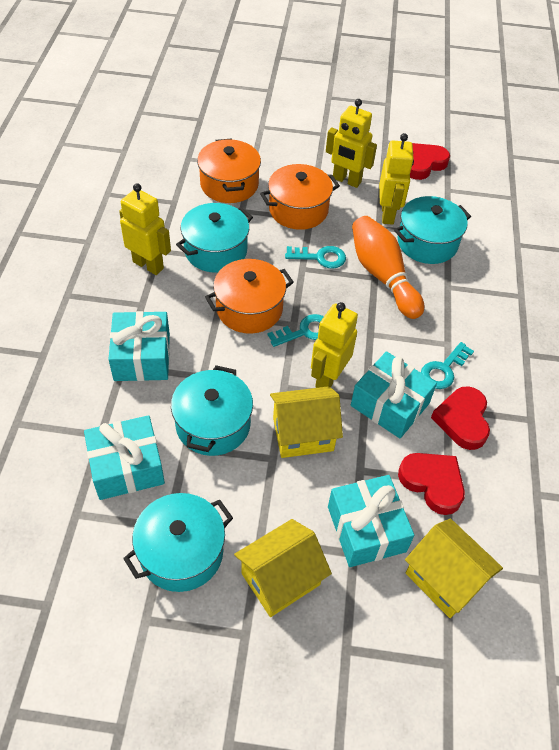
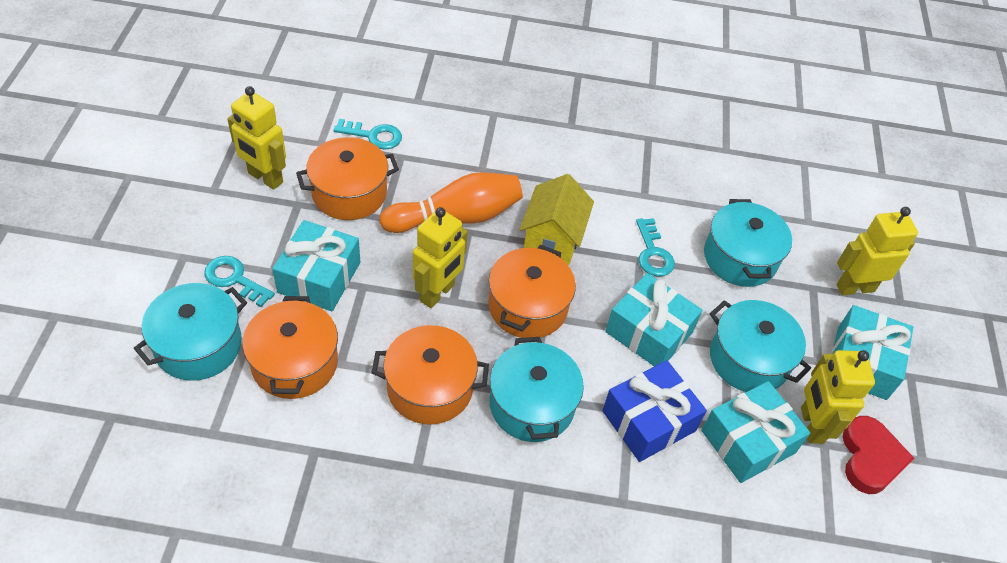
blue gift: none = 0 -> [602,360,707,462] = 1
orange pot: [197,138,261,203] [205,259,294,334] [260,164,340,230] = 3 -> [242,296,338,399] [296,137,399,220] [371,325,489,425] [488,245,576,338] = 4
red heart: [398,453,465,515] [410,143,450,180] [431,386,490,450] = 3 -> [843,416,915,494] = 1
yellow house: [234,519,332,617] [270,386,343,458] [405,519,503,618] = 3 -> [519,174,594,265] = 1

